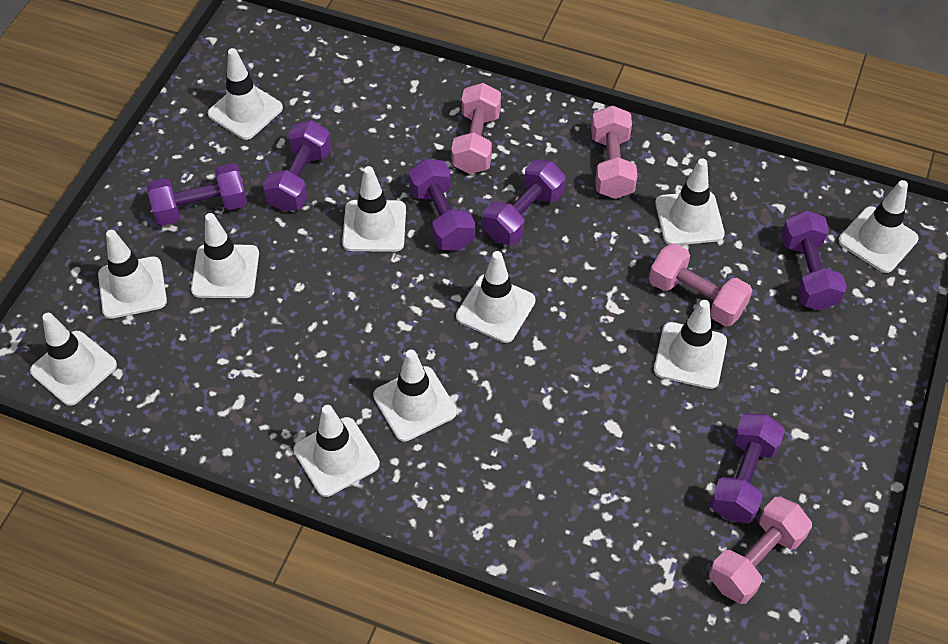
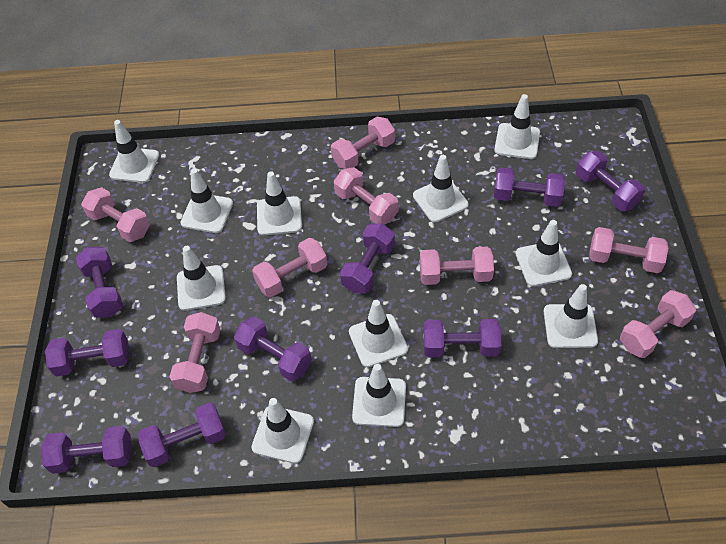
pink dumbbell: [451,83,501,174] [591,105,637,199] [649,243,752,327] [709,497,812,604] = 4 -> [81,187,150,242] [169,312,221,393] [252,238,327,298] [331,117,395,169] [334,167,399,224] [420,246,494,285] [589,227,668,273] [620,290,696,358] = 8
purple dumbbell: [147,163,247,226] [263,120,331,211] [408,159,475,251] [483,160,566,245] [710,413,785,523] [781,211,847,310] = 6 -> [41,426,132,474] [45,329,130,376] [76,247,123,318] [138,403,226,467] [234,316,312,381] [340,223,395,293] [423,319,501,357] [494,168,565,207] [576,151,645,211] = 9

